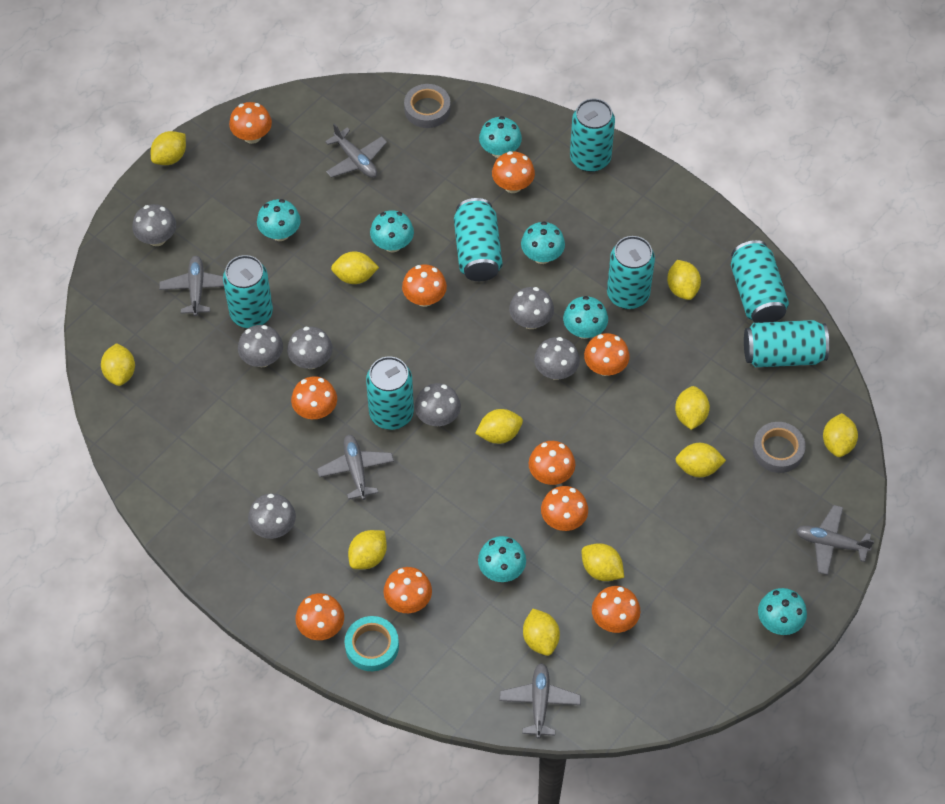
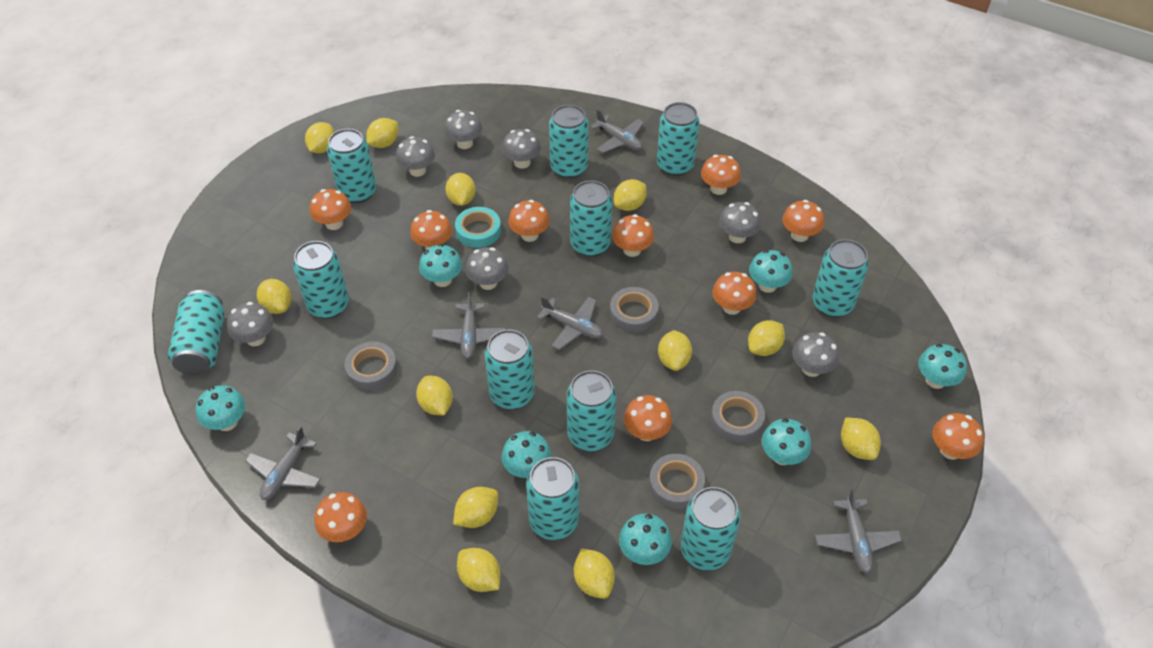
grey tape: [404,84,451,128] [753,422,806,473] = 2 -> [344,342,397,390] [610,287,659,332] [649,454,705,509] [711,391,765,442] = 4
turquoise can: [223,255,273,328] [366,357,414,430] [454,198,502,281] [570,98,615,172] [607,236,655,309] [731,240,789,323] [744,320,829,367] = 7 -> [168,290,225,375] [293,241,349,319] [327,129,376,203] [484,330,535,409] [526,457,579,540] [549,105,589,179] [567,370,616,451] [570,180,612,257] [657,102,700,176] [681,487,741,571] [812,239,869,317] = 11
yellow lemon: [101,343,135,386] [151,131,186,165] [331,251,379,284] [348,530,387,569] [475,409,523,444] [523,609,560,656] [581,543,624,581] [667,260,701,300] [675,386,710,430] [675,443,726,477] [823,413,858,457] = 11 -> [257,279,292,314] [305,122,334,153] [366,118,399,148] [416,376,453,415] [445,173,476,206] [453,487,498,528] [457,548,500,592] [574,549,615,599] [614,179,647,211] [658,330,692,371] [748,320,785,356] [841,418,881,460] = 12

